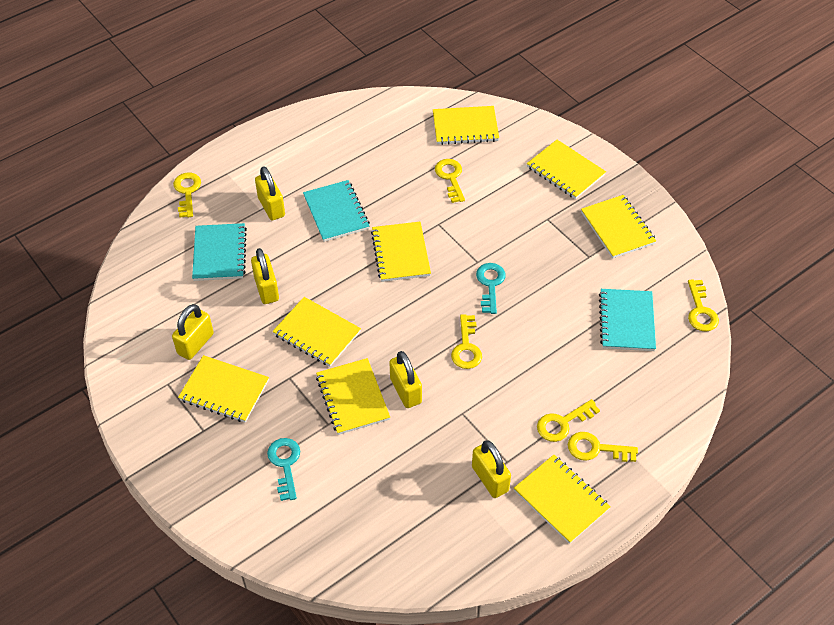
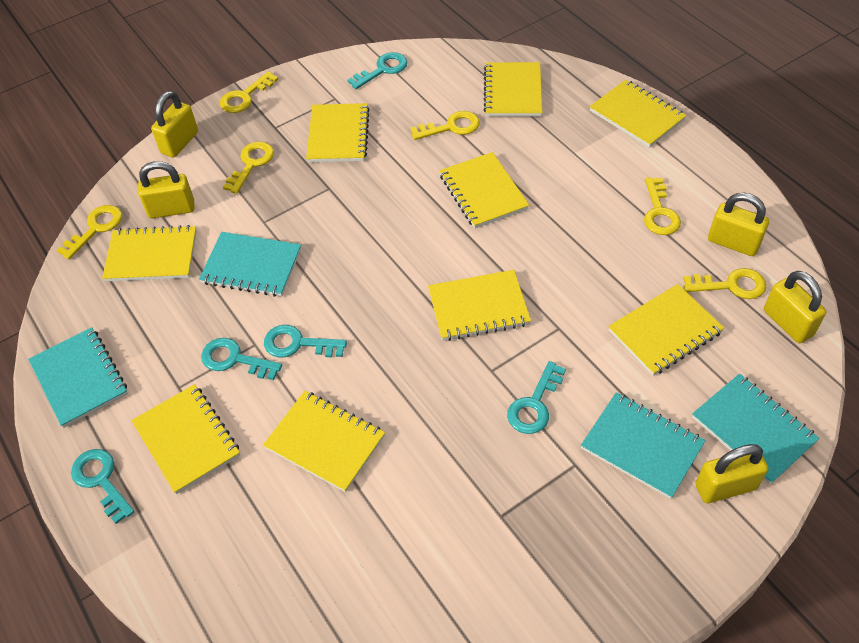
turquoise key: [267,438,300,501] [476,263,506,314] = 2 -> [71,449,134,524] [201,338,282,380] [264,325,347,358] [347,52,407,89] [507,361,566,434] = 5
turquoise notebook: [192,223,247,281] [303,180,370,242] [599,289,656,351] = 3 -> [28,327,128,428] [199,232,301,297] [581,393,706,499] [692,374,820,484] = 4
yellow notebook: [178,355,269,423] [272,297,361,367] [316,358,390,435] [371,222,431,282] [433,106,499,145] [514,455,611,544] [527,140,606,199] [581,195,656,258] = 8 -> [102,225,197,282] [131,384,240,494] [263,391,385,492] [306,103,370,162] [428,270,531,341] [440,152,529,228] [484,62,542,117] [590,80,687,148] [608,284,724,376] = 9

